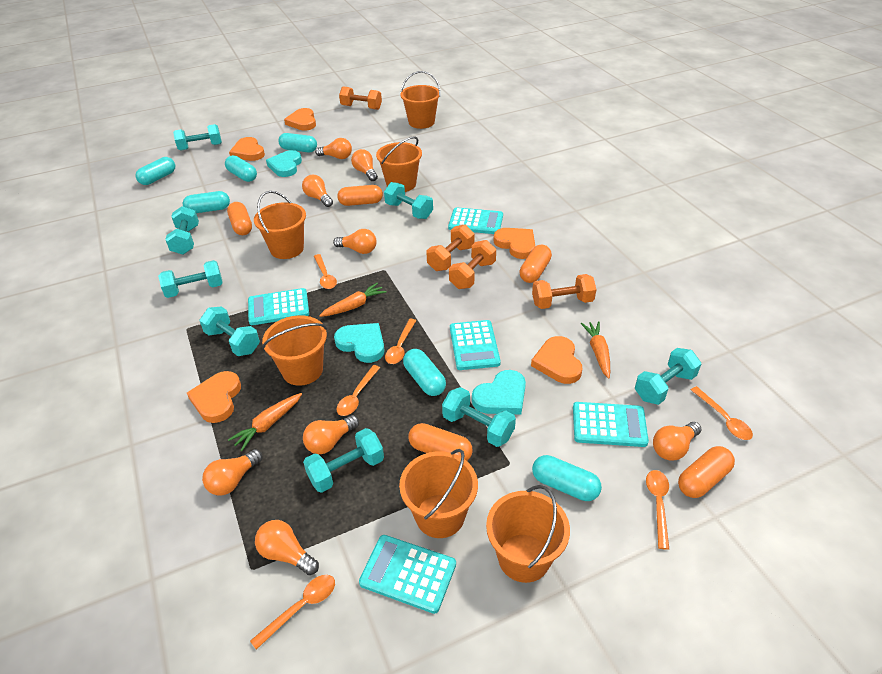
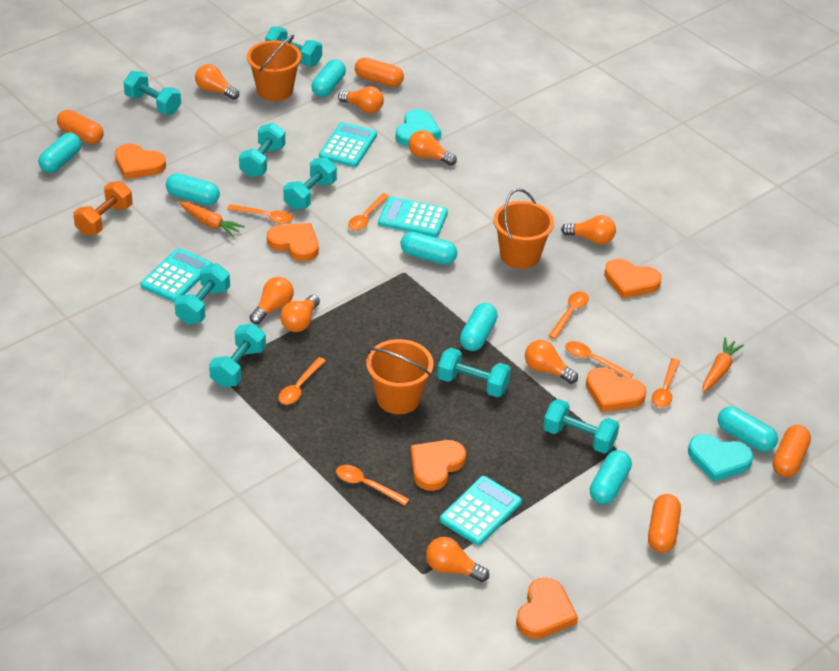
orange bucket: [254,191,306,259] [262,315,327,386] [376,136,422,192] [399,449,478,538] [400,71,441,129] [486,485,570,583] = 6 -> [247,35,301,101] [366,339,433,414] [493,189,554,269] = 3
orange capsule: [227,202,252,235] [337,185,383,206] [409,423,473,461] [519,244,552,283] [678,446,735,498] = 5 -> [57,110,103,144] [355,58,404,87] [648,494,681,553] [773,425,811,477] = 4
orange carrot: [228,393,302,451] [319,283,387,317] [581,321,610,379] = 3 -> [179,202,245,237] [702,338,744,393] = 2
orange dumbbell: [339,86,382,110] [426,224,474,271] [449,240,496,289] [532,274,597,309] = 4 -> [73,181,133,235] = 1
orange heart: [187,371,241,423] [229,137,265,161] [284,108,316,131] [494,228,535,259] [531,336,582,384] = 5 -> [115,143,166,179] [267,223,319,261] [411,440,466,491] [516,577,578,639] [586,367,646,412] [604,259,662,299] = 6
orange spoon: [250,575,335,650] [314,254,337,289] [336,365,380,416] [385,319,416,364] [646,470,669,550] [691,386,753,440] = 6 -> [227,204,293,224] [278,357,326,405] [336,465,409,506] [348,193,389,231] [548,291,589,339] [565,341,633,378] [651,358,680,408] = 7
turquoise calculator: [248,288,309,325] [359,535,456,614] [448,207,503,234] [450,320,501,370] [573,402,649,447] = 5 -> [140,248,212,302] [319,122,377,167] [378,197,448,237] [440,476,522,545] = 4
turquoise capsule: [135,157,175,185] [183,191,230,213] [225,155,257,182] [279,133,317,152] [403,349,446,396] [532,455,602,501] = 6 -> [38,132,82,173] [166,173,220,205] [312,59,346,97] [401,232,457,265] [460,303,498,351] [590,450,632,504] [718,406,778,452] = 7
turquoise heart: [266,150,302,177] [334,323,384,363] [472,370,526,415] = 3 -> [396,109,441,146] [688,434,753,482] = 2

